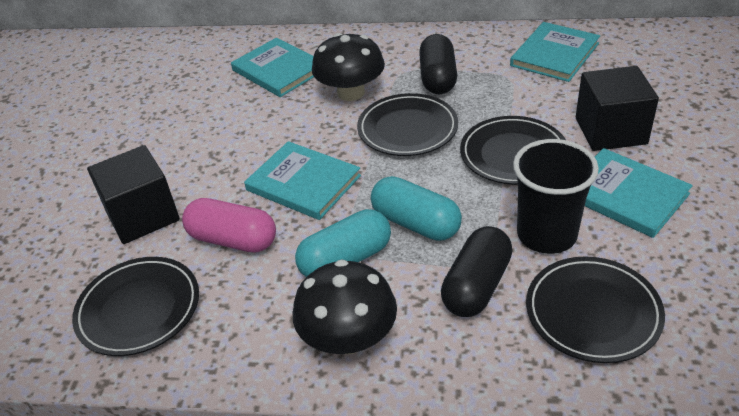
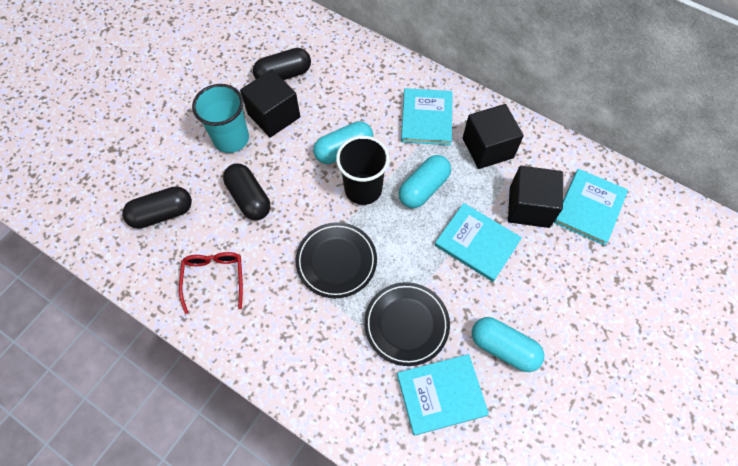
black capsule: [419,34,457,94] [441,226,513,317] = 2 -> [122,186,192,228] [223,164,270,220] [253,48,311,80] = 3
black cube: [87,145,180,244] [576,66,659,151] = 2 -> [240,69,300,137] [463,104,524,169] [508,166,563,228] = 3
black mushroom: [293,259,397,354] [312,33,385,101] = 2 -> none = 0
black plate: [72,257,199,356] [357,93,458,156] [460,116,566,185] [526,256,665,363] = 4 -> [296,222,377,298] [364,282,450,366] = 2
pink capsule: [182,198,276,252] = 1 -> none = 0
red glasses: none = 0 -> [179,252,243,314] = 1
turquoise capsule: [295,209,391,277] [371,176,462,241] = 2 -> [313,121,373,164] [399,155,451,208] [472,317,544,372] = 3
turquoise cup: none = 0 -> [192,84,249,153] = 1

